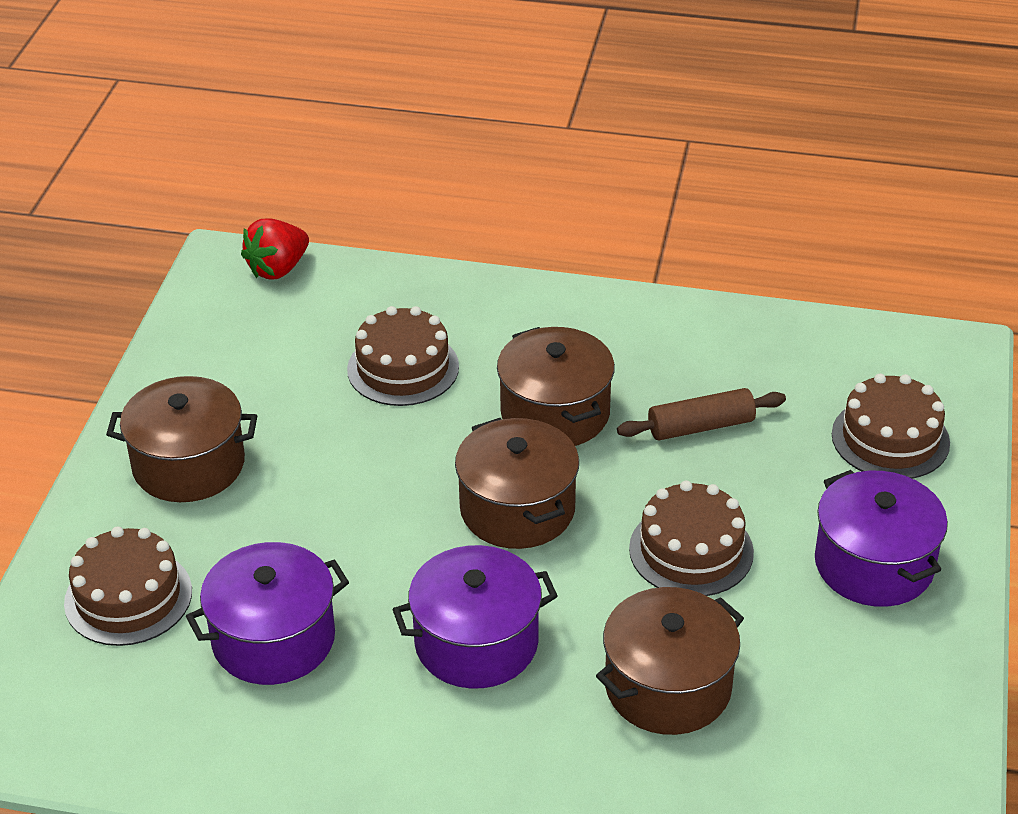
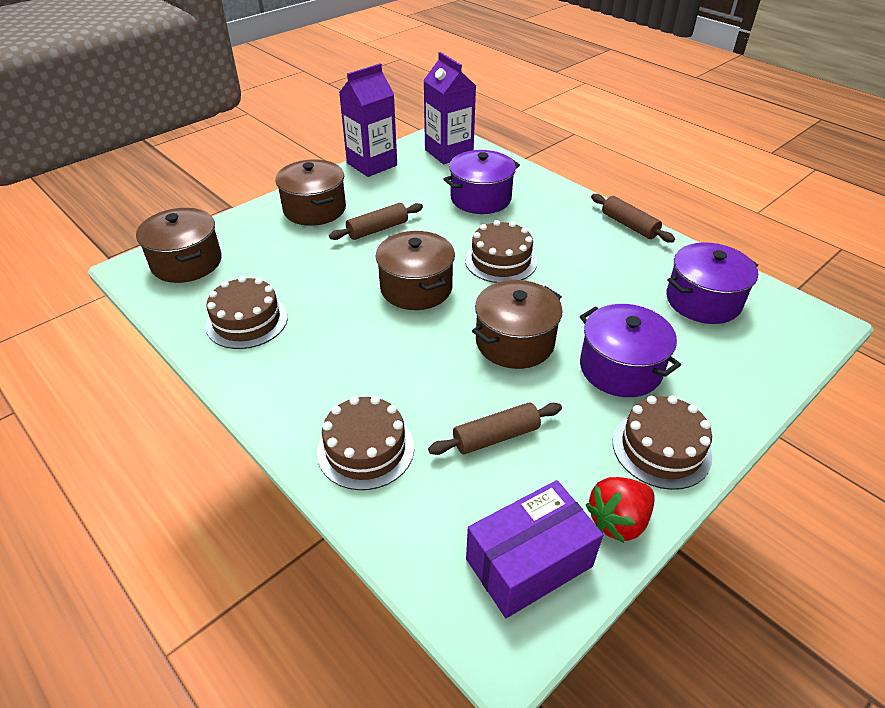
brown rolling pin: [617,388,786,440] = 1 -> [329,203,423,240] [428,402,562,455] [591,194,675,243] = 3
purple box: none = 0 -> [466,480,603,618] = 1
purple carton: none = 0 -> [339,63,397,177] [423,52,476,164] = 2

